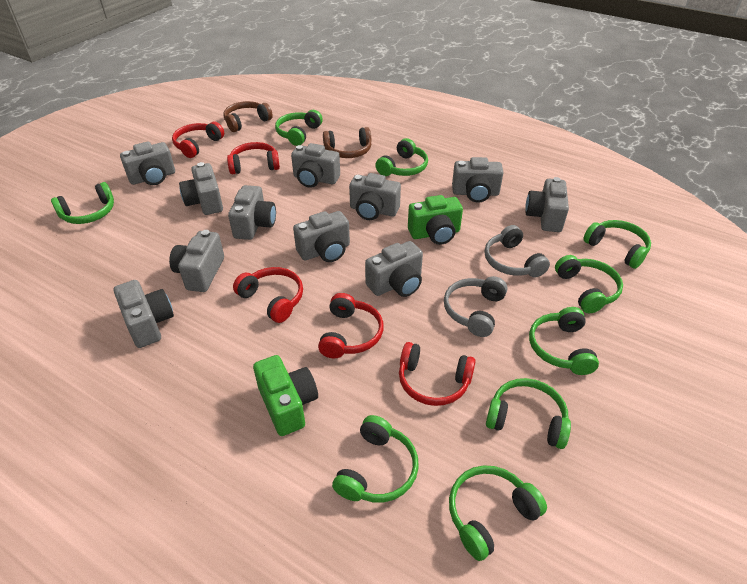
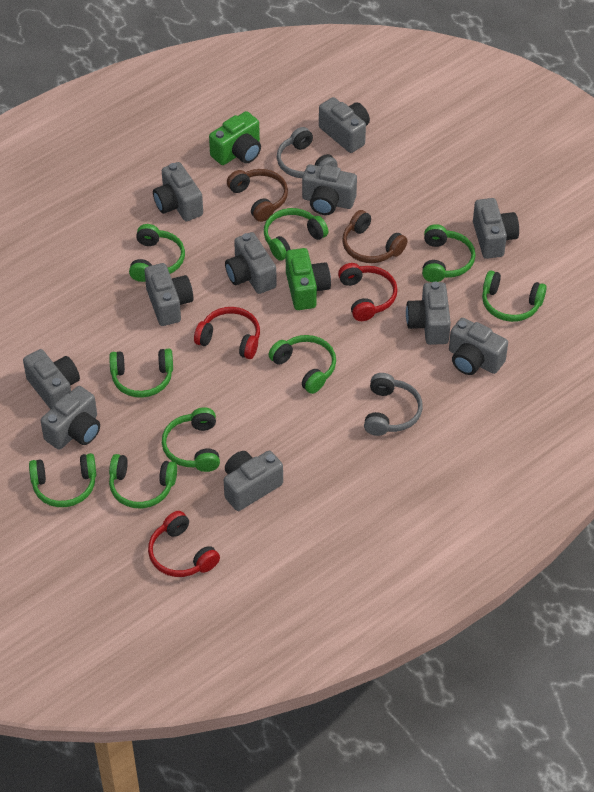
red headphones: [172,122,224,158] [227,142,280,174] [233,267,303,323] [318,293,384,358] [399,342,476,406] = 5 -> [148,511,220,577] [194,307,260,359] [338,263,398,321] = 3

